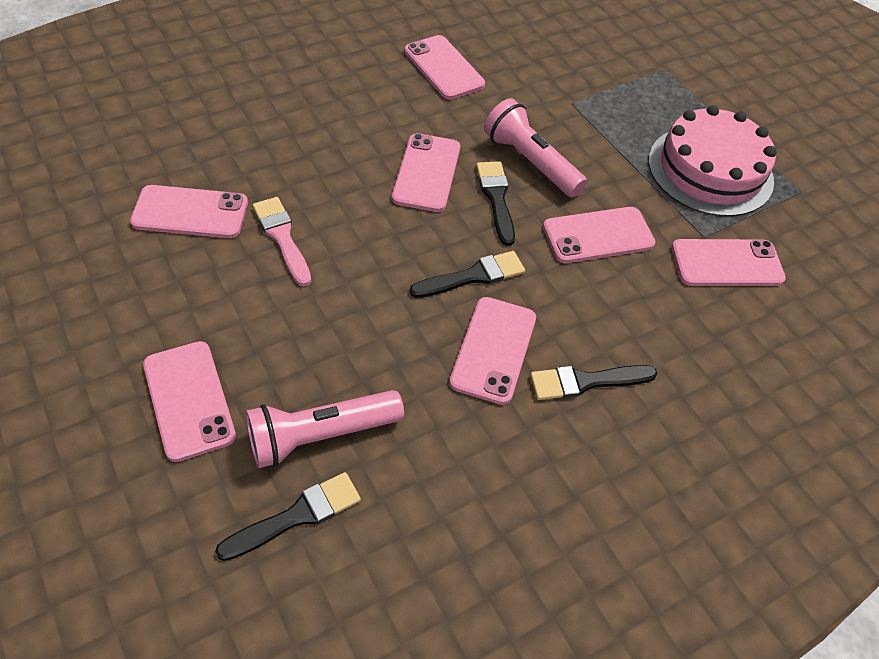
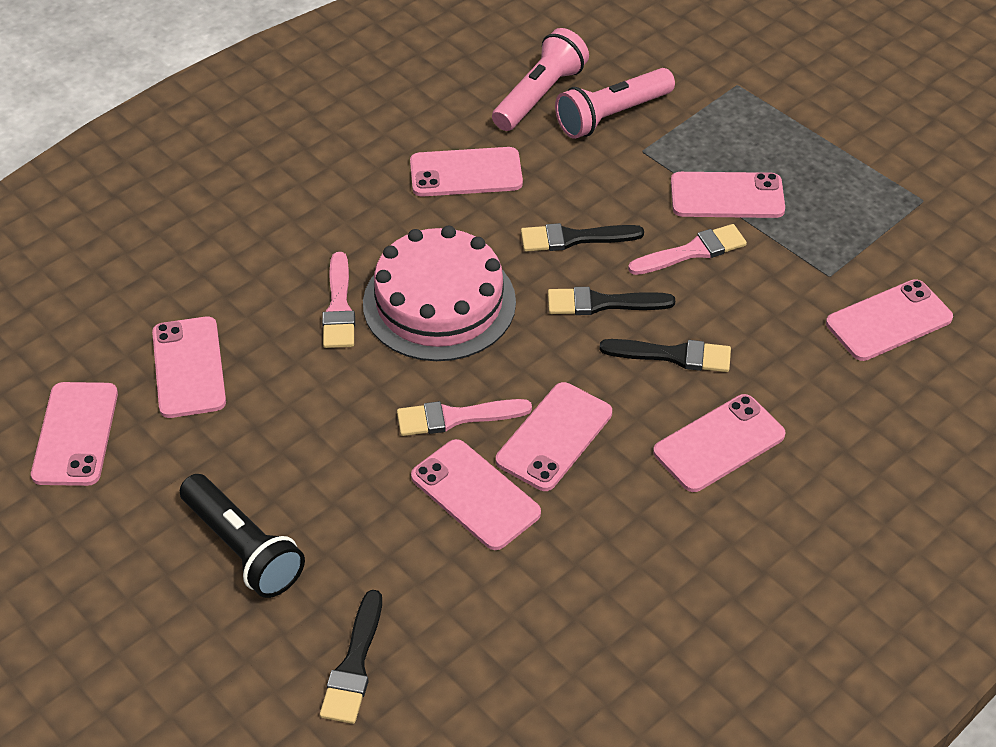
black flashlight: none = 0 -> [180,474,305,598] = 1
pink brush: [253,197,311,286] = 1 -> [322,252,355,348] [397,399,532,436] [628,224,747,275] = 3
pink phone: [130,185,248,238] [143,341,236,462] [392,133,460,212] [404,35,485,100] [449,297,536,405] [543,207,655,263] [672,239,786,286] = 7 -> [31,382,118,486] [152,316,226,418] [410,147,523,197] [411,439,541,550] [496,382,612,491] [653,394,786,492] [671,172,785,218] [826,279,953,361] = 8

